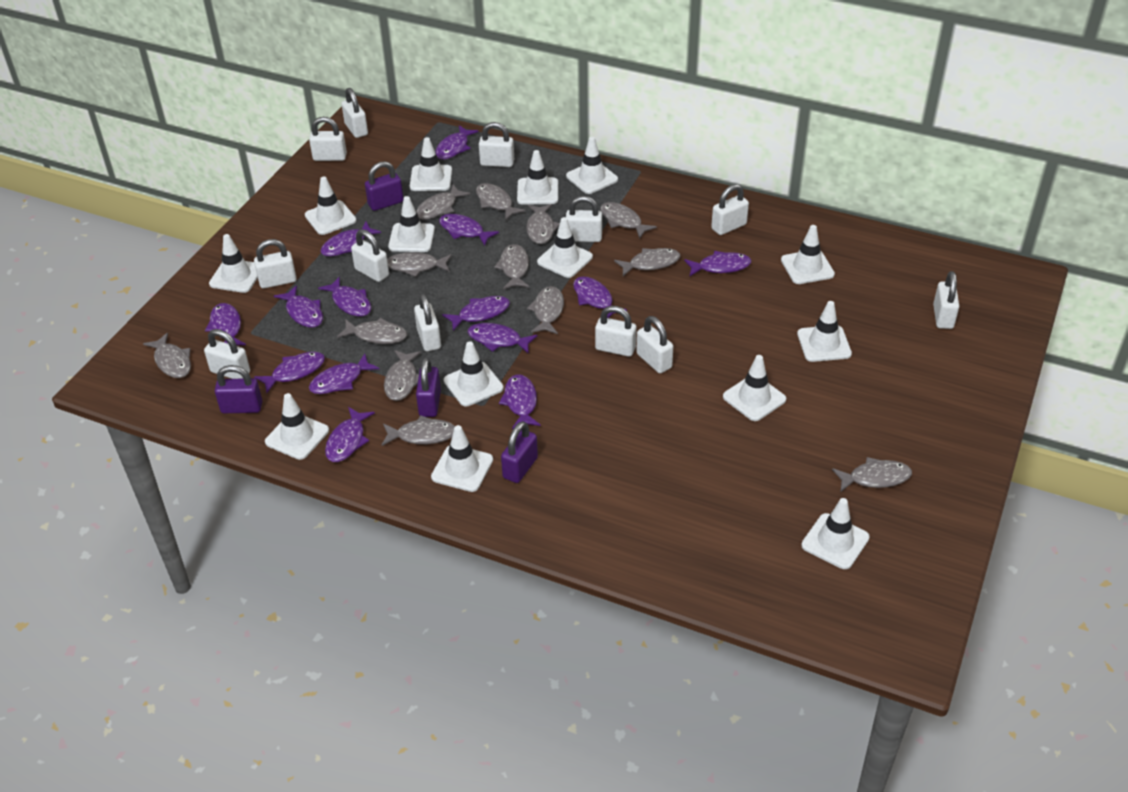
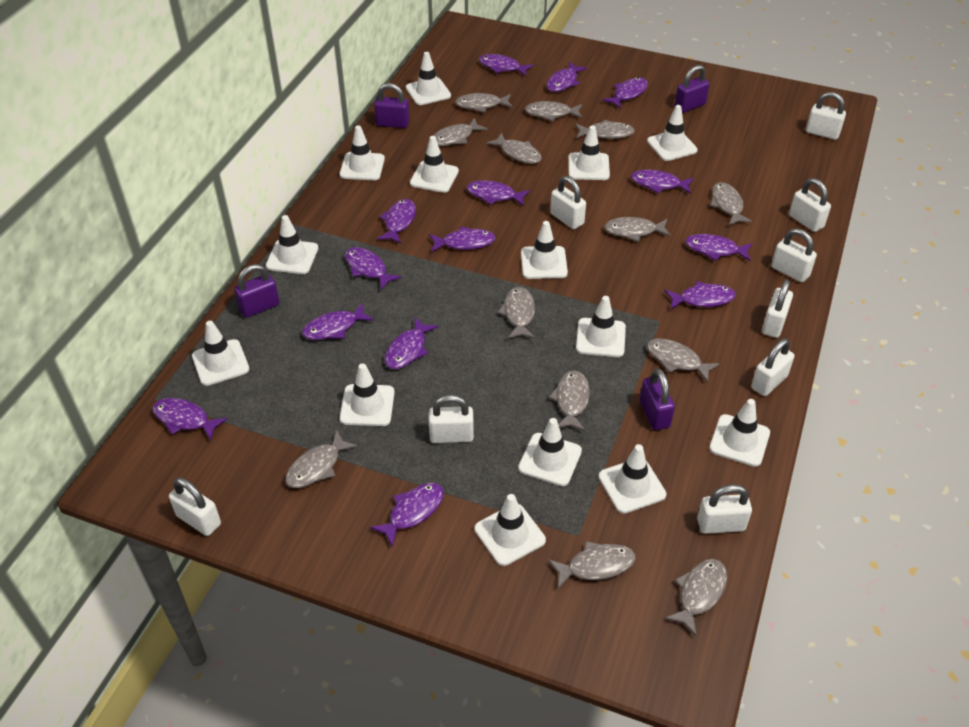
white padlock: [204,329,250,379] [254,239,297,288] [309,117,347,161] [341,88,368,138] [351,229,389,282] [414,294,441,351] [479,122,514,167] [566,196,602,242] [595,306,637,357] [636,316,673,373] [711,184,749,235] [933,271,959,329] = 12 -> [169,477,221,536] [429,395,474,443] [550,176,586,229] [697,484,752,534] [751,338,794,396] [762,279,793,338] [771,228,817,282] [789,178,831,232] [806,92,846,140] = 9

